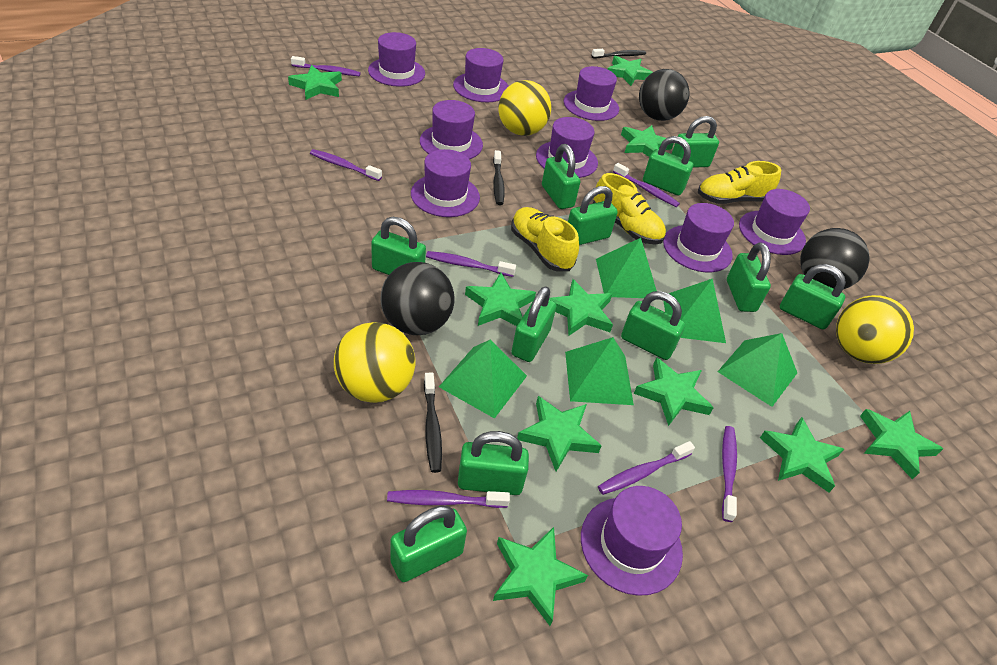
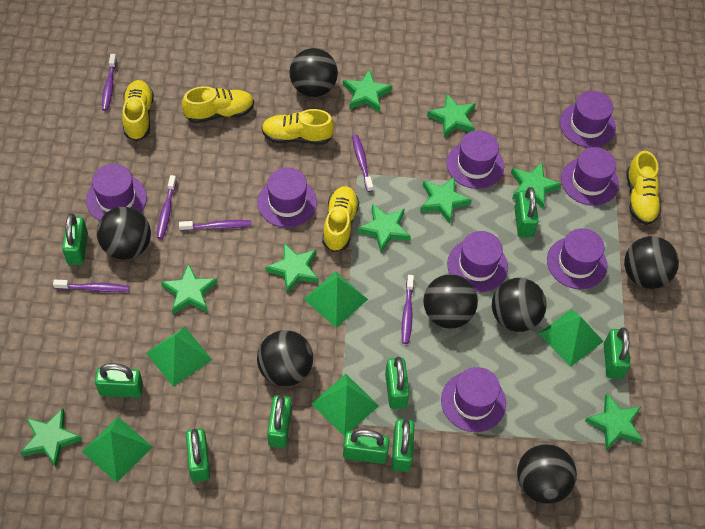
black ball: [381,262,455,335] [639,69,690,121] [800,228,870,289] = 3 -> [97,207,151,260] [257,330,313,386] [289,48,338,97] [423,274,478,329] [492,278,547,332] [517,444,577,504] [624,236,679,289] = 7
black toothbrush: [424,373,442,473] [493,150,505,205] [591,49,646,58] = 3 -> none = 0
green padlock: [371,217,426,275] [390,506,467,582] [458,431,529,495] [511,287,557,362] [542,144,580,209] [568,186,618,245] [621,291,685,360] [643,136,693,196] [672,116,719,168] [727,242,771,312] [780,264,846,330] = 11 -> [62,213,88,265] [95,363,143,398] [186,428,210,482] [267,395,292,448] [343,429,390,464] [385,357,410,409] [392,419,415,472] [514,187,539,238] [604,327,630,379] = 9
green star: [288,65,342,100] [465,273,536,326] [493,527,588,626] [517,396,601,472] [549,279,613,336] [608,56,653,86] [621,125,674,157] [634,357,714,426] [760,417,844,493] [860,409,943,480] = 10 -> [20,408,82,467] [161,263,217,314] [265,243,319,294] [343,69,392,112] [357,204,411,252] [420,176,472,224] [427,94,475,138] [511,162,562,209] [585,393,643,450] = 9
purple hat: [368,32,425,87] [411,149,480,217] [420,100,483,159] [453,48,508,102] [536,117,598,178] [563,66,619,121] [581,486,683,596] [663,203,734,272] [739,189,810,255] = 9 -> [86,164,147,221] [257,168,317,228] [441,367,506,432] [447,130,504,189] [447,231,508,292] [547,228,607,289] [560,91,616,148] [561,147,619,206] = 8
purple toothbrush: [291,56,360,76] [310,149,382,181] [387,490,510,508] [426,251,516,277] [598,441,695,495] [613,163,680,207] [722,426,737,522] = 7 -> [53,280,129,292] [102,54,117,111] [157,175,177,239] [179,220,252,231] [352,135,373,192] [402,275,414,344] = 6
yellow ball: [334,322,416,403] [498,80,551,136] [836,295,914,364] = 3 -> none = 0
yellow shoe: [511,207,579,271] [593,173,666,245] [698,161,781,204] = 3 -> [122,80,154,141] [182,86,254,123] [261,109,334,145] [322,186,359,252] [626,151,661,225] = 5

